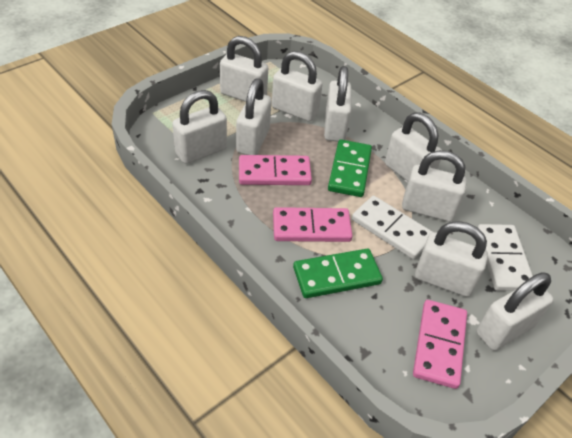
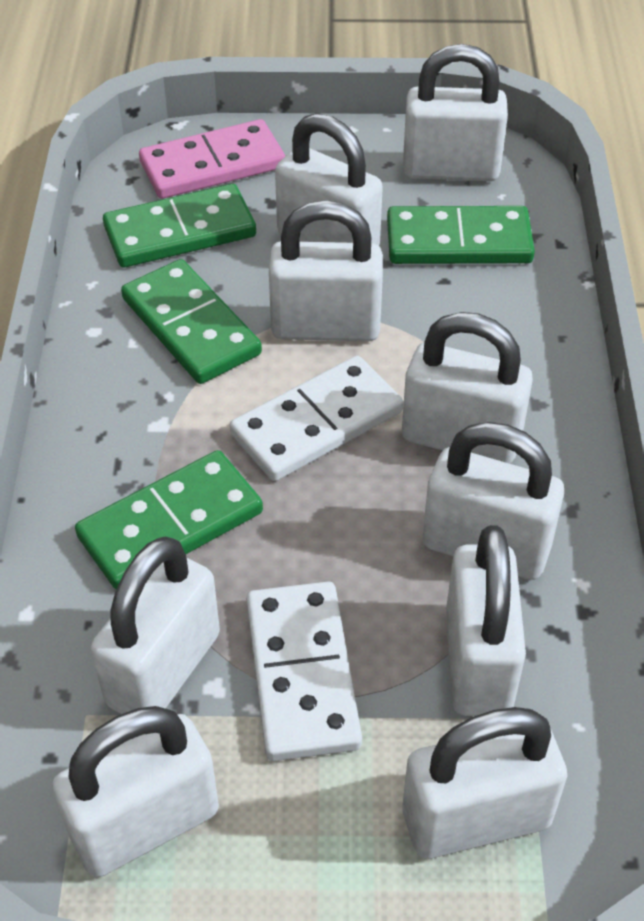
green domino: [293,249,383,298] [328,139,372,197] = 2 -> [75,450,263,589] [103,184,256,267] [121,259,262,384] [387,206,535,264] = 4
pink domino: [239,155,312,185] [273,207,353,242] [413,300,467,389] = 3 -> [139,119,285,199] = 1

